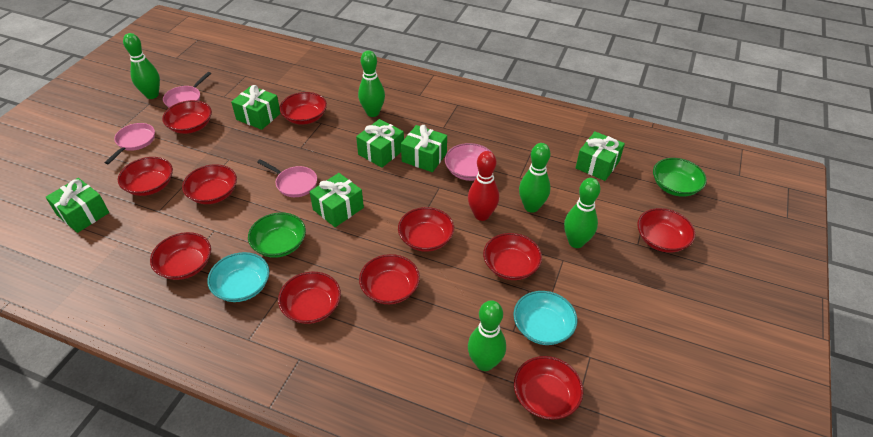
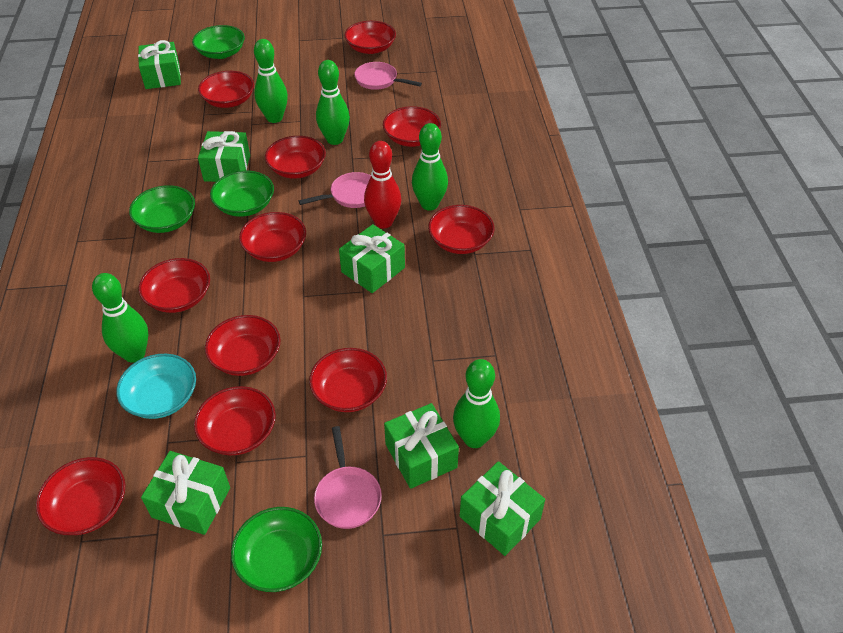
green bowl: [248,212,306,258] [653,158,707,197] = 2 -> [129,185,195,233] [192,25,245,59] [210,171,274,217] [231,507,322,592] = 4
pink bowl: [445,143,491,181] = 1 -> none = 0
turquoise bowl: [207,252,269,302] [513,291,577,345] = 2 -> [116,354,196,419] = 1

